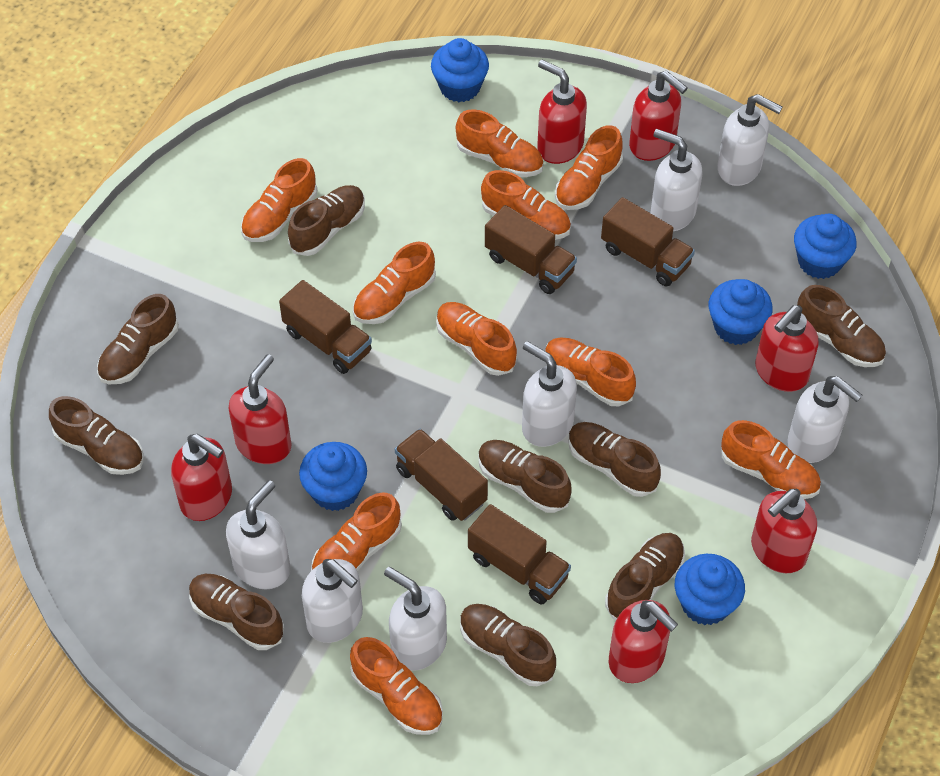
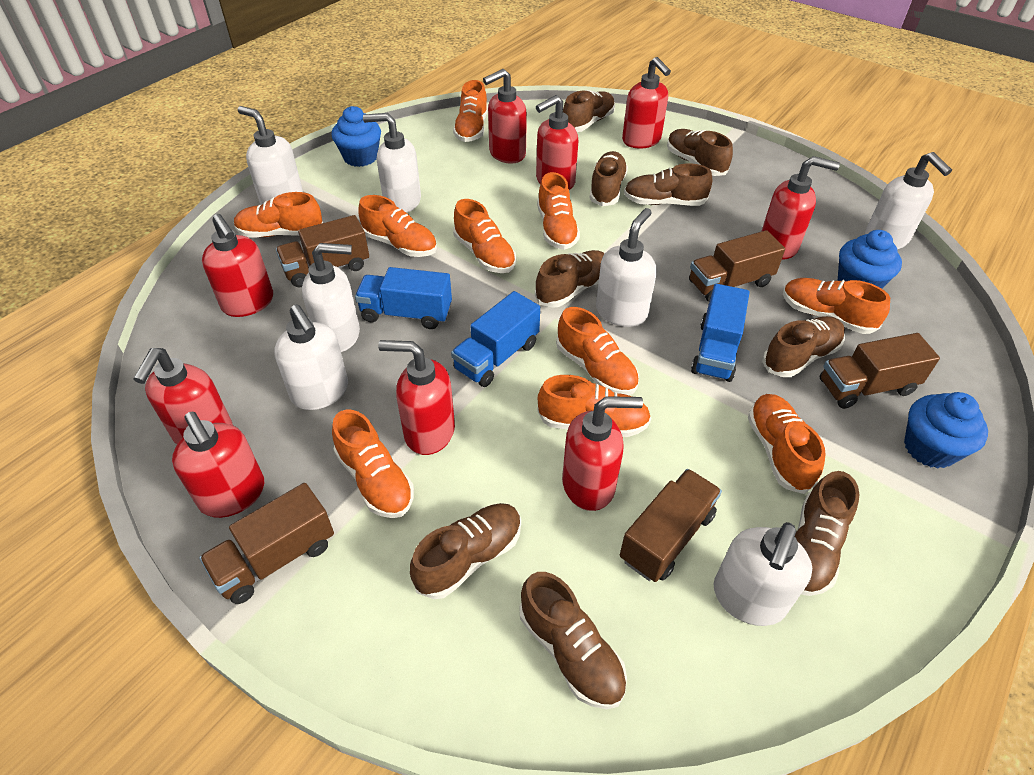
blue cupcake: [299,442,367,511] [431,38,489,102] [675,554,745,625] [709,279,773,345] [794,214,857,279] = 5 -> [332,106,381,167] [838,230,902,289] [904,392,988,469] = 3
blue truck: none = 0 -> [355,267,452,329] [451,291,540,387] [691,284,750,382] = 3
red soap dispenser: [171,434,232,521] [228,354,292,464] [537,60,587,164] [609,600,678,683] [629,71,688,161] [751,489,817,573] [755,305,819,392] = 7 -> [134,348,233,444] [172,412,264,518] [202,214,273,317] [378,340,455,455] [483,69,527,164] [536,95,578,190] [562,396,643,511] [622,57,671,149] [761,156,840,260] = 9

